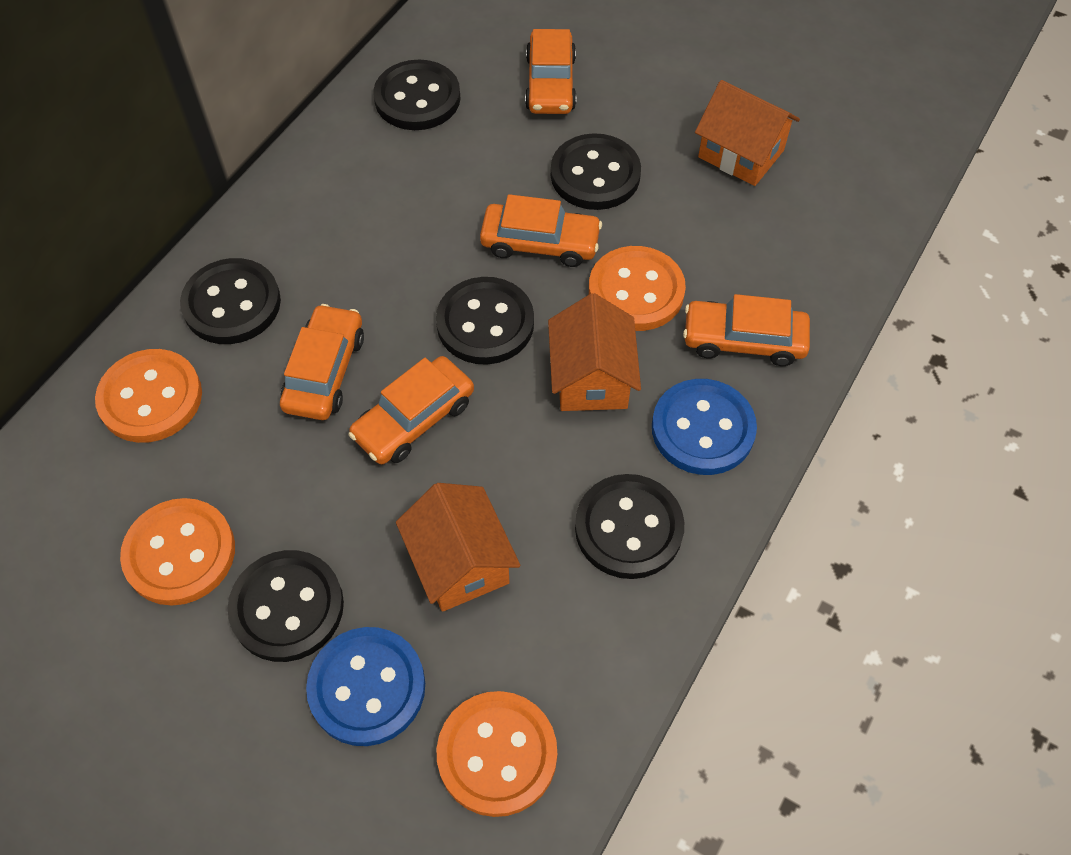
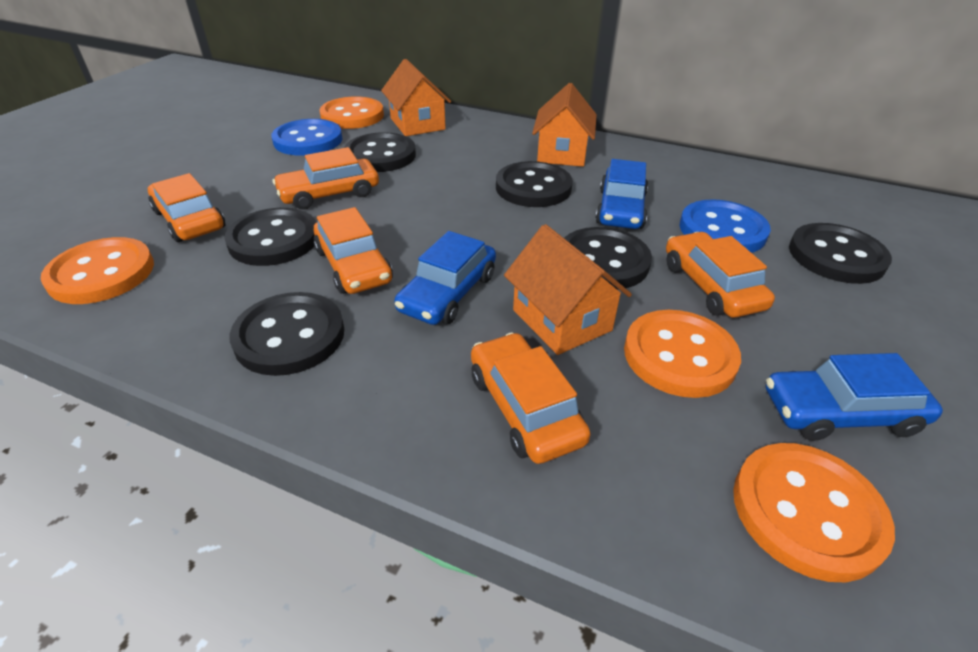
blue car: none = 0 -> [394,231,496,325] [595,159,648,229] [766,353,943,441] = 3

